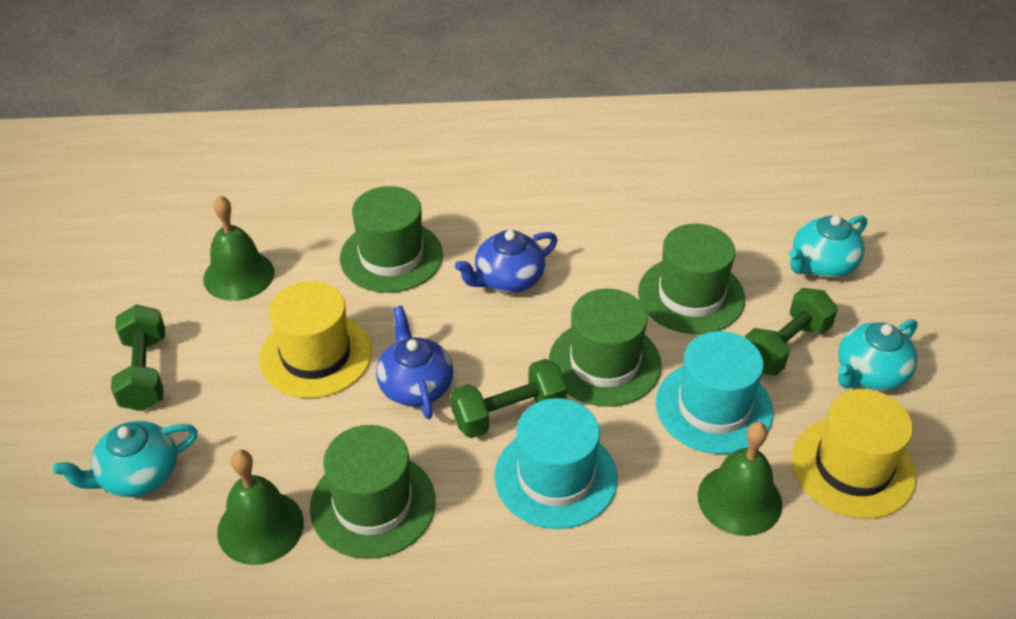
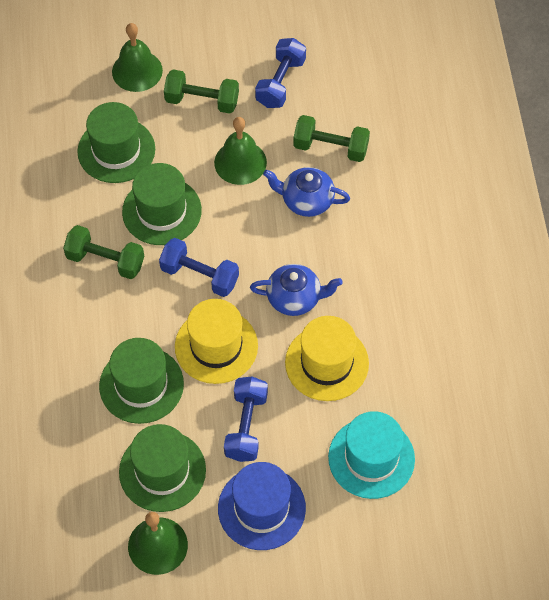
blue dumbbell: none = 0 -> [159,238,239,297] [224,376,268,462] [255,38,306,108] = 3
blue hat: none = 0 -> [218,462,306,550] = 1
turquoise hat: [494,398,617,529] [656,331,773,454] = 2 -> [328,411,415,499] = 1
turquoise teapot: [53,421,198,497] [789,215,867,278] [838,319,918,391] = 3 -> none = 0

